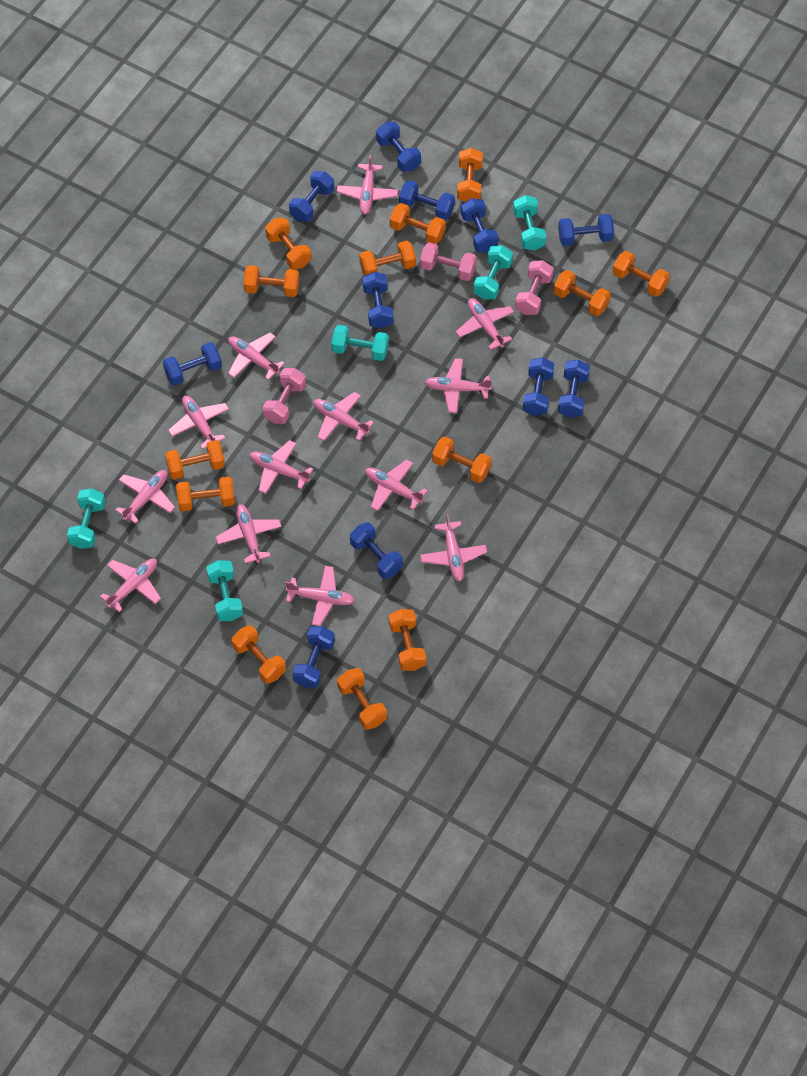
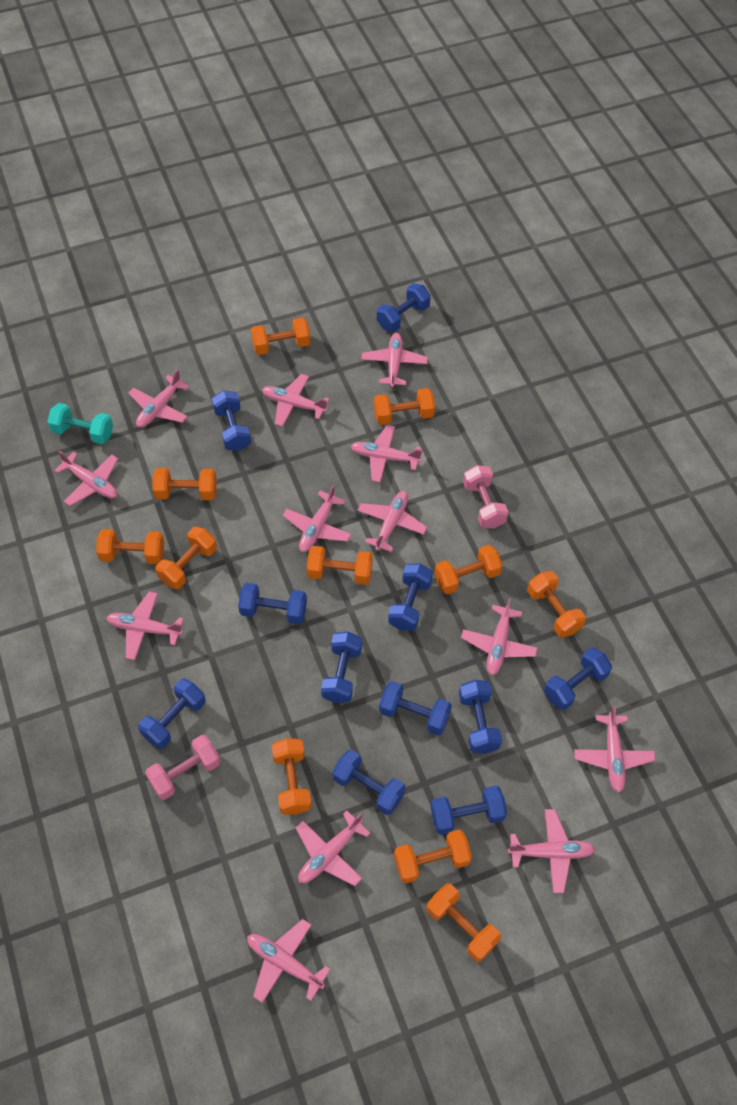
orange dumbbell: [165,440,225,480] [176,477,235,511] [231,625,286,684] [243,265,299,297] [265,218,311,269] [337,668,387,730] [359,241,416,276] [389,609,426,671] [390,203,446,244] [432,437,492,483] [457,148,483,202] [554,270,611,316] [613,251,670,297] = 13 -> [96,529,164,564] [152,468,217,500] [156,527,217,589] [251,317,310,355] [272,738,312,815] [307,546,373,585] [374,388,435,425] [394,829,472,884] [426,883,501,962] [434,545,503,594] [527,571,586,638] = 11
pink dumbbell: [263,368,306,424] [420,242,477,281] [515,260,554,315] = 3 -> [145,735,221,800] [463,465,508,529] = 2
turquoise dumbbell: [67,488,105,549] [206,560,243,621] [331,325,389,361] [473,245,513,300] [513,195,546,251] = 5 -> [47,403,113,444] = 1

